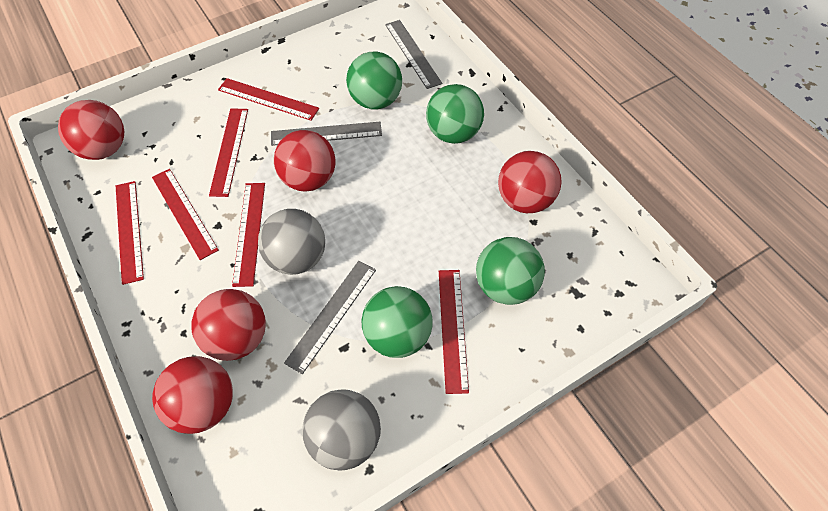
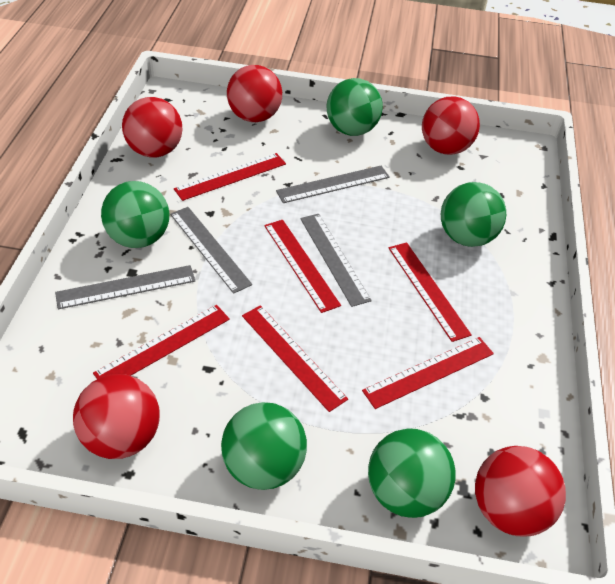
green ball: [346,52,402,109] [361,286,433,358] [426,84,484,144] [476,237,545,305] = 4 -> [101,181,169,248] [221,402,307,490] [327,78,383,136] [368,428,456,518] [441,182,506,247] = 5
grey ball: [258,209,325,275] [302,389,381,471] = 2 -> none = 0
grey ruler: [271,122,382,146] [284,261,376,374] [385,20,442,89] = 3 -> [55,265,195,309] [170,207,252,294] [276,166,390,203] [300,214,372,307] = 4

